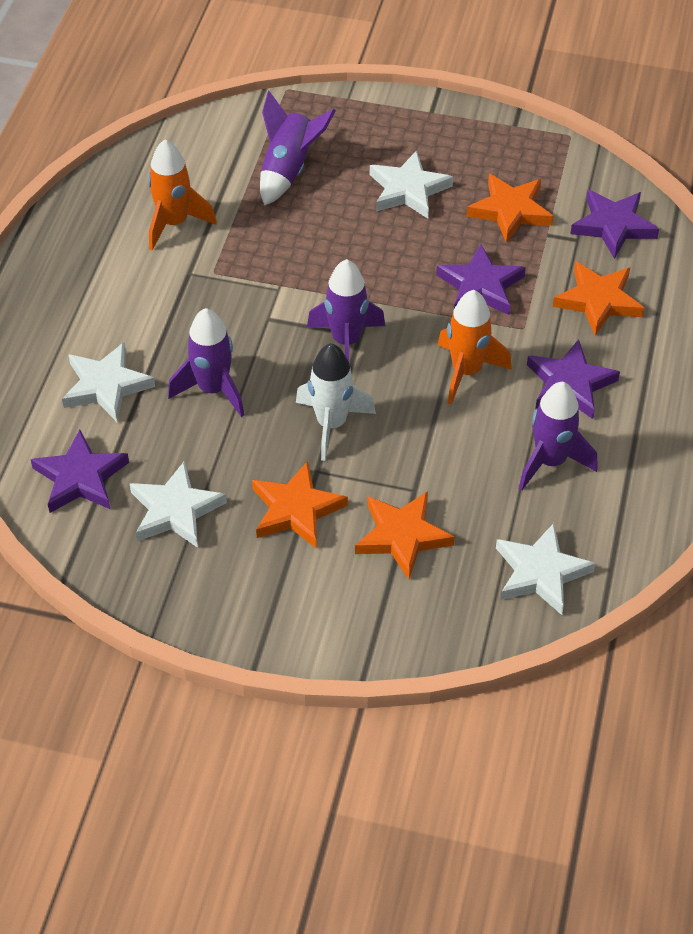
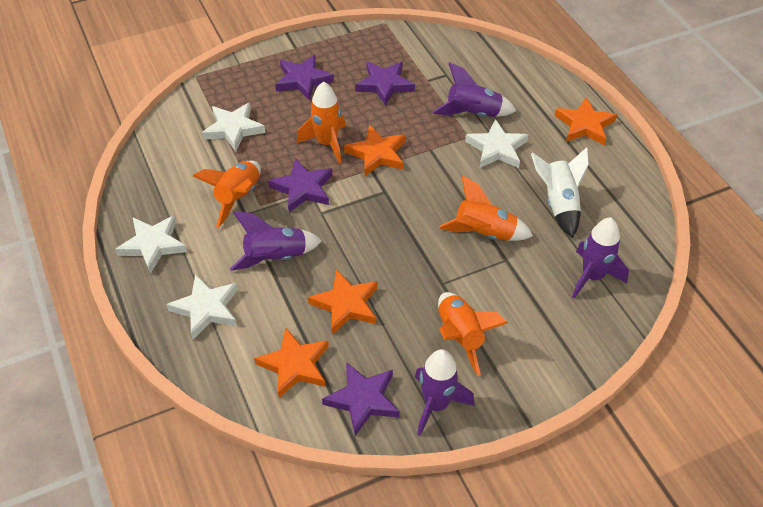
orange rocket: [148,139,217,251] [438,290,512,404] = 2 -> [193,161,261,227] [297,82,346,164] [438,292,508,376] [439,176,533,241] = 4

